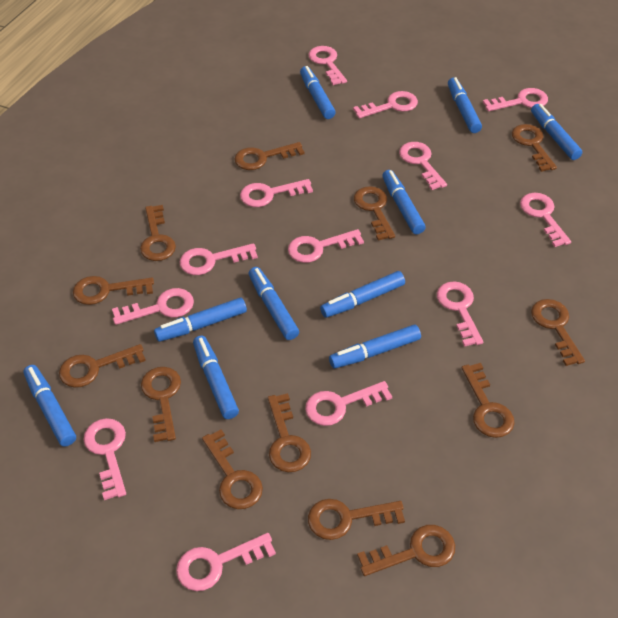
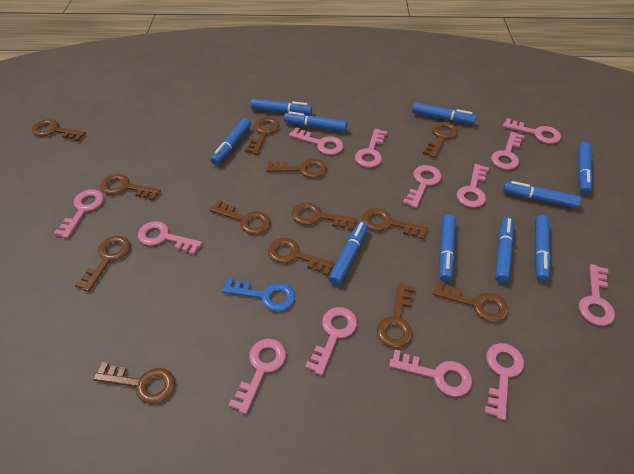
blue key: none = 0 -> [222,278,295,311] = 1

